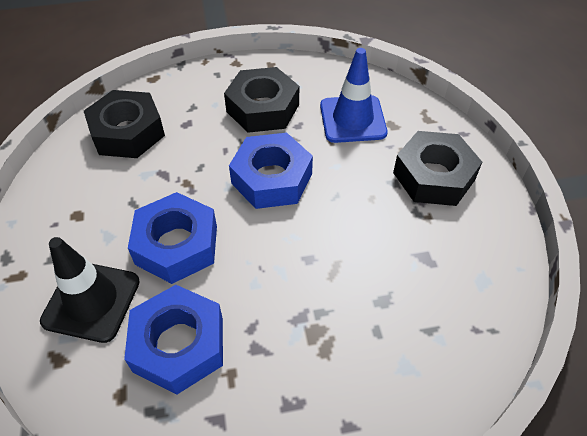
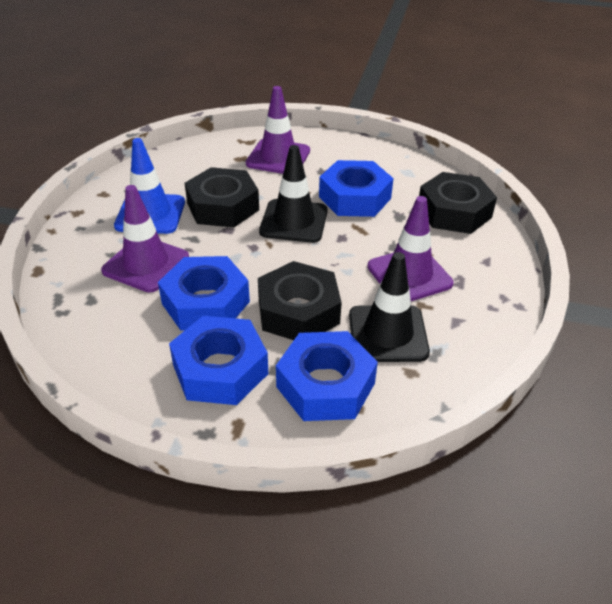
black traffic cone: [40,237,140,343] = 1 -> [259,145,328,243] [349,252,430,362] = 2
blue nut: [124,285,223,395] [128,192,217,284] [229,133,313,209] = 3 -> [158,256,250,331] [169,316,268,405] [276,331,378,421] [319,160,394,217] = 4
purple traffic cone: none = 0 -> [101,185,189,292] [246,86,310,174] [367,196,454,301] = 3

